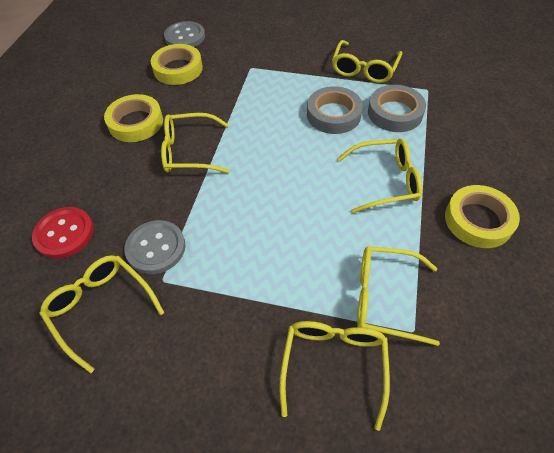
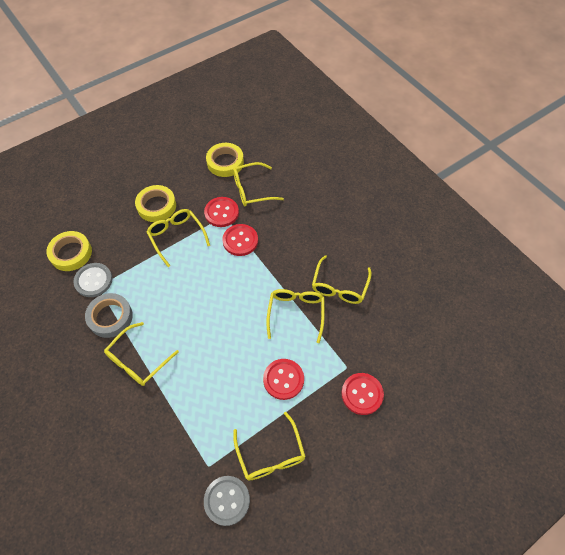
grey tape: [307,86,363,134] [368,85,426,132] = 2 -> [85,293,133,338] = 1
red button: [32,207,94,259] = 1 -> [204,197,239,227] [222,224,258,256] [263,359,304,400] [341,373,384,415] = 4

